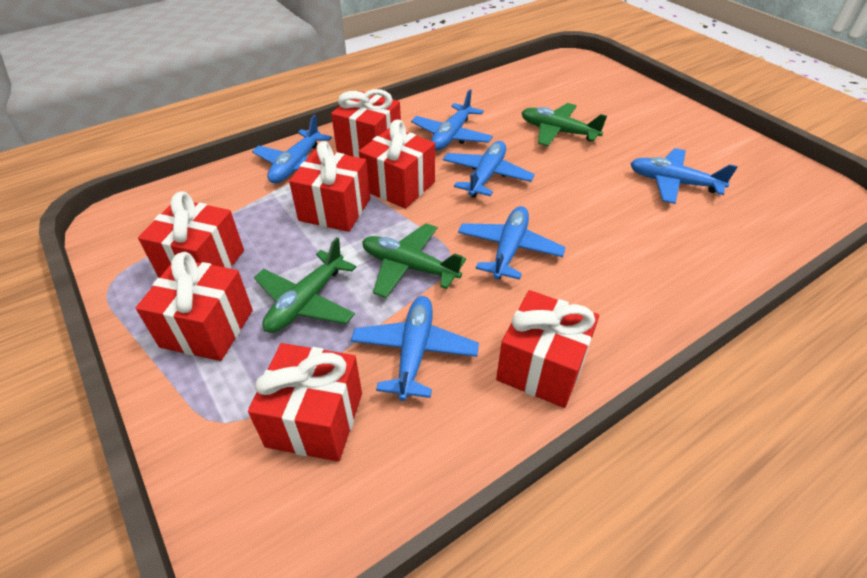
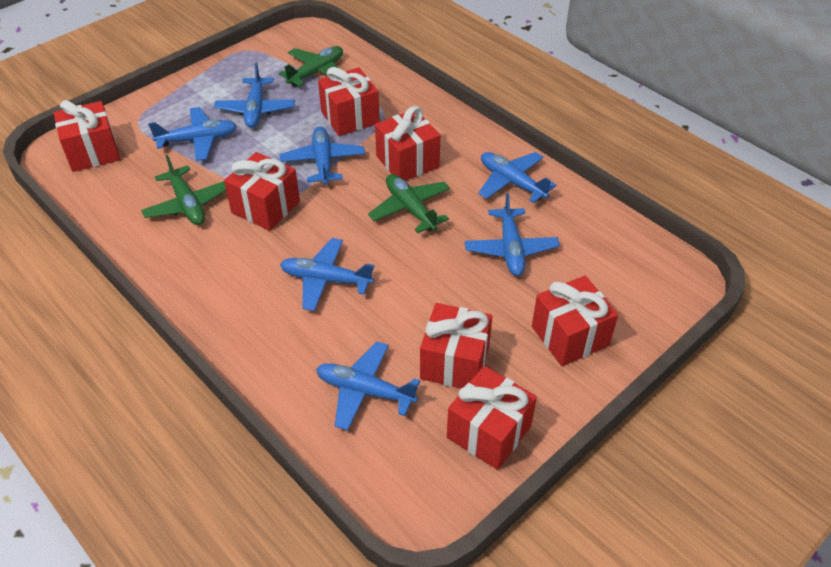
blue plane: [252,115,332,183] [351,296,479,401] [411,89,493,150] [443,141,535,198] [458,206,566,280] [630,148,738,204] = 6 -> [148,107,237,161] [214,63,295,128] [279,126,365,185] [280,238,375,311] [316,341,420,431] [465,193,560,276] [478,152,556,203] = 7

